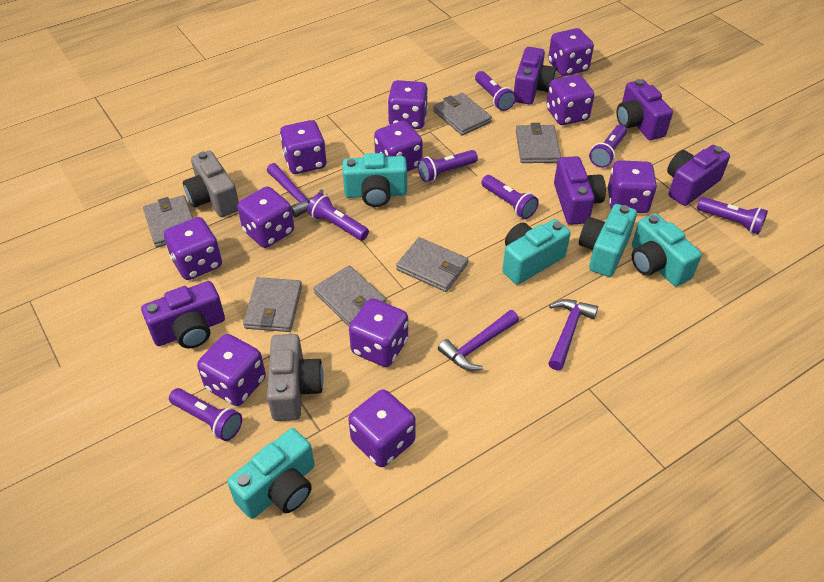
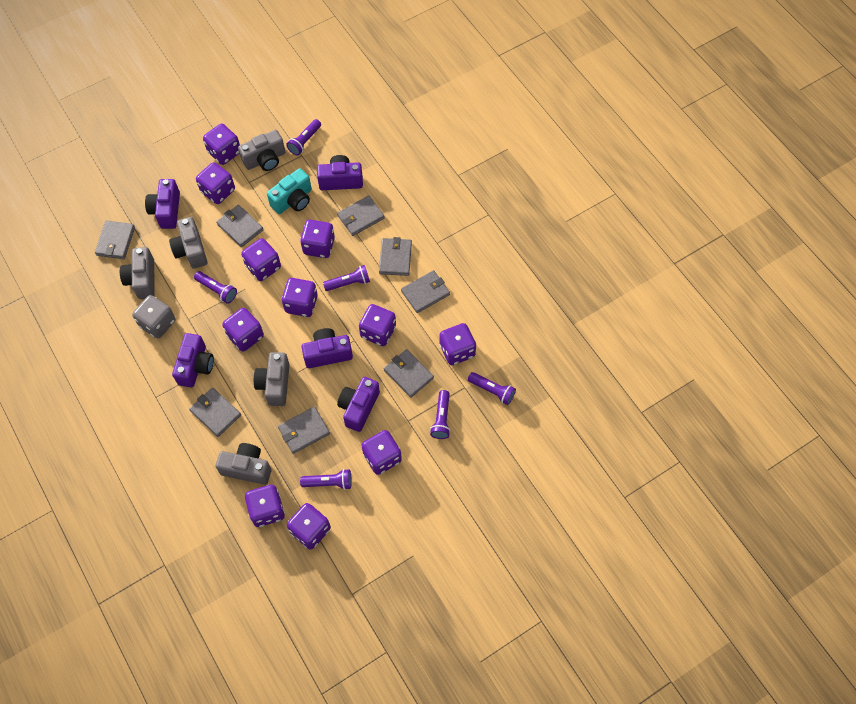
grey camera: [183,151,239,217] [267,334,324,421] = 2 -> [120,247,155,299] [169,217,207,269] [216,443,271,485] [238,130,285,171] [254,352,290,406] = 5
grey dice: none = 0 -> [132,295,175,338] = 1
grey wallet: [143,195,193,248] [243,277,302,332] [313,265,386,326] [396,237,468,292] [433,93,492,135] [516,123,561,163] = 6 -> [95,220,135,259] [189,388,241,437] [216,205,264,247] [278,407,330,454] [337,195,385,236] [379,237,412,276] [384,349,434,398] [401,270,450,313] = 8
purple flashlight: [169,388,242,441] [307,193,369,240] [418,150,478,182] [475,71,516,111] [481,175,539,219] [589,125,627,168] [697,197,768,234] = 7 -> [194,271,237,304] [286,119,321,155] [300,469,352,490] [323,265,370,291] [430,390,450,439] [468,372,516,405] = 6
purple hammer: [267,163,323,218] [438,310,519,371] [548,299,598,370] = 3 -> none = 0
turquoise camera: [227,428,315,519] [343,153,407,207] [502,219,571,285] [579,204,637,277] [632,213,702,287] = 5 -> [267,168,312,214] = 1

